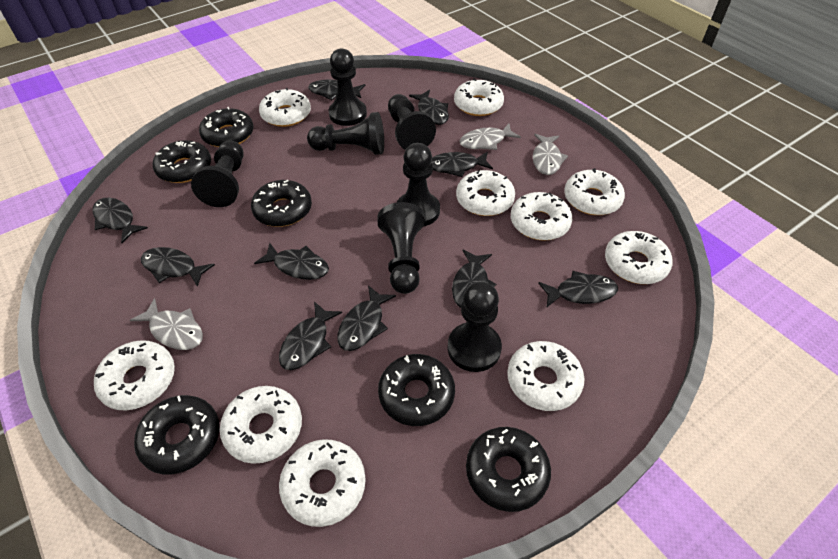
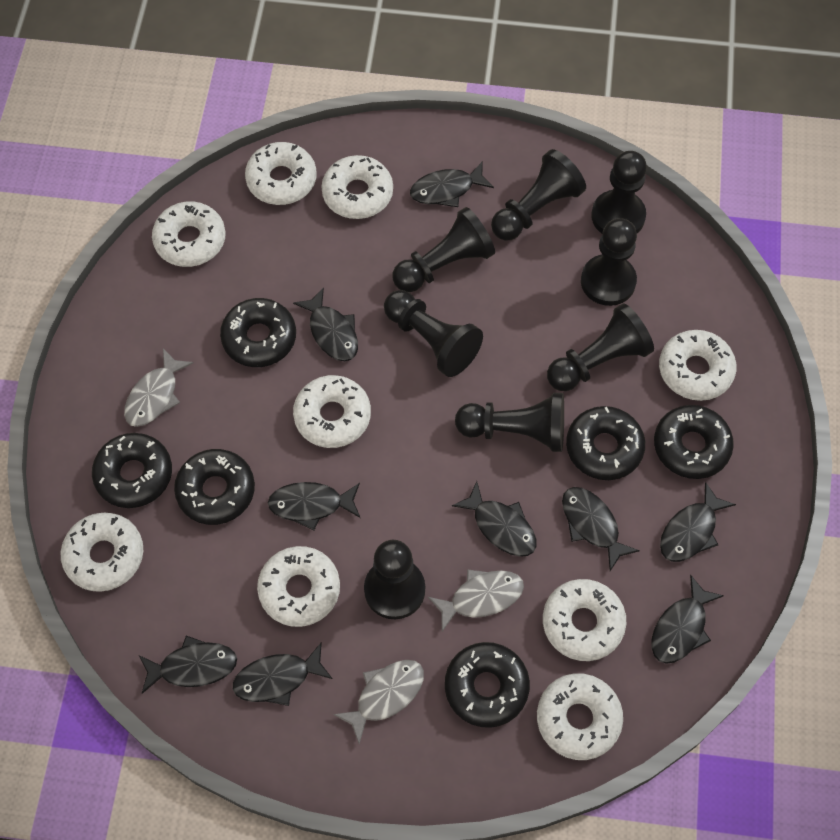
black fish: [92,198,148,243] [141,247,215,287] [254,243,329,280] [279,301,342,370] [308,80,366,100] [337,285,396,351] [409,90,449,125] [431,152,493,177] [452,249,496,308] [538,271,618,307] = 10 -> [139,636,237,694] [233,642,333,706] [268,482,360,530] [293,287,358,361] [410,162,494,207] [452,481,537,557] [562,487,640,571] [651,575,724,664] [660,482,736,562] = 9
black pawn: [191,140,244,207] [307,112,384,155] [328,48,367,126] [377,202,425,294] [388,94,436,150] [397,143,440,226] [447,282,502,372] = 7 -> [364,540,425,619] [384,290,483,377] [393,207,495,292] [455,393,564,452] [491,149,586,241] [547,303,654,391] [581,218,637,306] [591,151,647,234] = 8
white donut: [94,340,175,410] [220,386,302,464] [259,88,311,127] [279,439,366,527] [454,79,504,116] [456,170,515,216] [507,341,585,411] [511,192,572,241] [564,168,625,215] [605,231,672,284] = 10 -> [61,513,143,592] [152,201,226,267] [245,142,316,205] [257,546,340,627] [293,375,371,448] [321,155,393,219] [537,673,623,760] [543,579,626,661] [659,330,736,401] = 9

